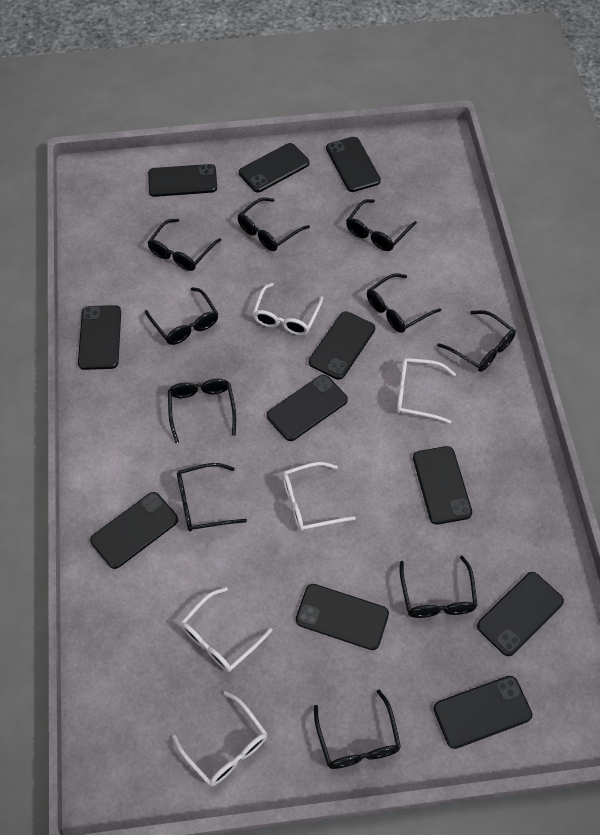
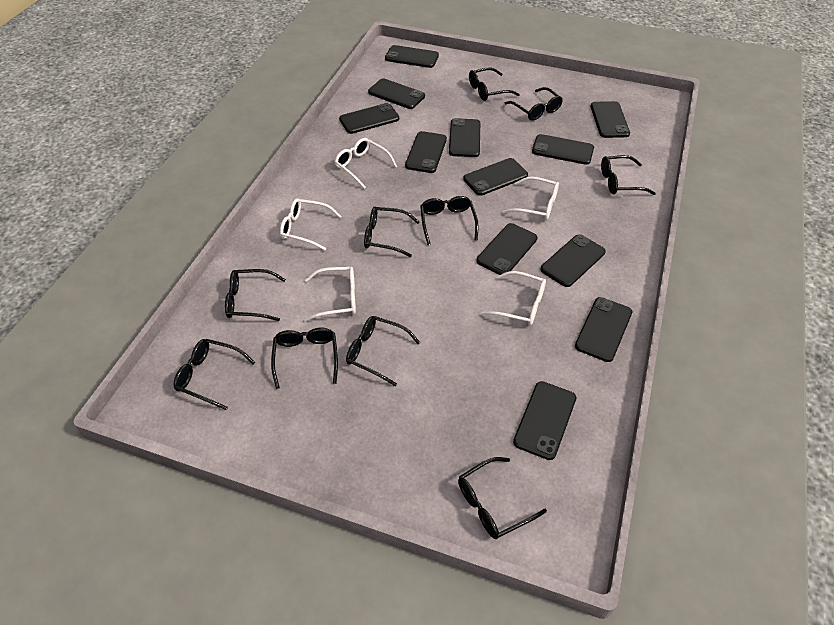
black phone: [78,305,121,370] [90,492,178,569] [148,164,217,197] [239,143,309,192] [267,375,348,441] [296,584,389,650] [309,311,375,380] [326,137,381,192] [413,446,472,525] [433,676,532,749] [477,572,564,656] = 11 -> [339,103,399,134] [368,78,425,109] [385,45,439,68] [405,131,447,173] [449,118,480,157] [463,158,528,196] [476,223,537,275] [513,381,576,460] [532,134,594,165] [541,234,606,287] [575,297,632,362] [591,101,630,138] = 12

